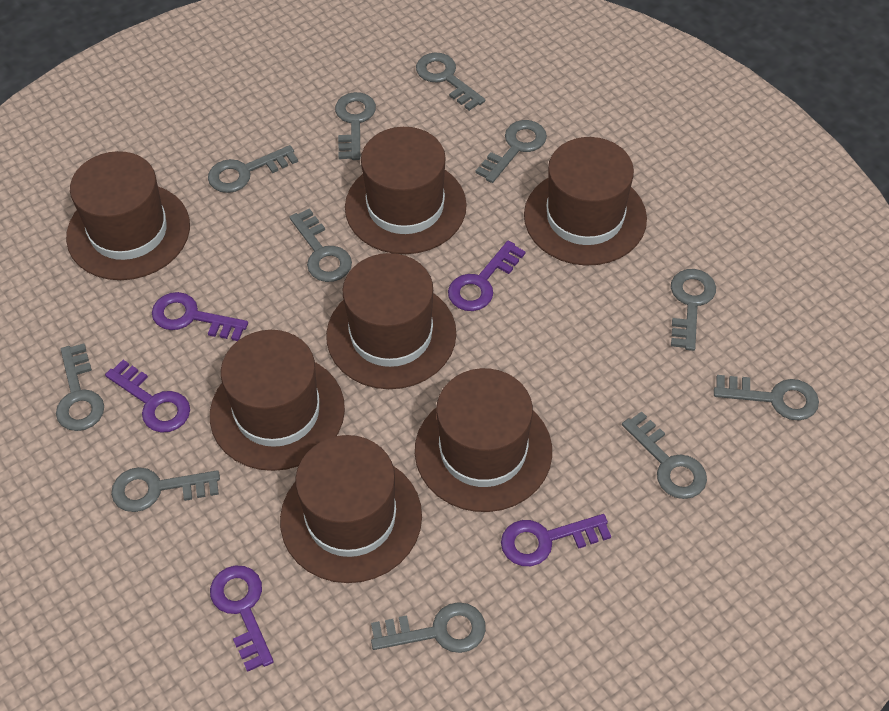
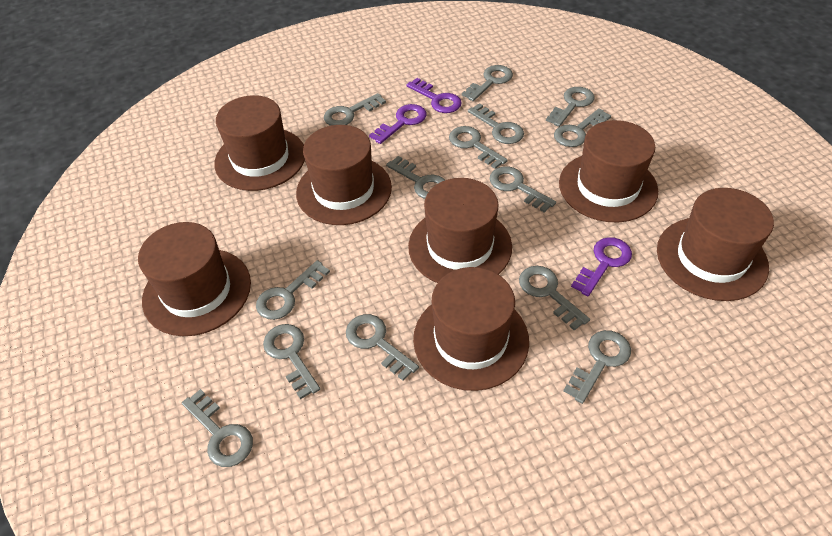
grey key: [56,343,104,431] [111,467,220,512] [208,145,298,193] [289,208,352,282] [335,92,376,160] [371,602,486,653] [416,53,485,111] [476,120,547,183] [622,411,707,499] [671,269,716,351] [714,375,819,420] = 11 -> [182,389,253,467] [256,260,330,320] [263,324,320,399] [324,93,386,126] [346,314,419,381] [386,156,445,199] [449,126,508,169] [462,65,513,101] [468,103,524,144] [490,166,556,213] [519,266,590,330] [546,87,595,127] [554,108,611,147] [563,330,631,404] = 14
purple key: [105,360,190,433] [152,292,248,341] [210,565,274,672] [448,240,526,311] [501,514,611,566] = 5 -> [369,104,427,144] [406,78,462,113] [571,237,632,296] = 3

